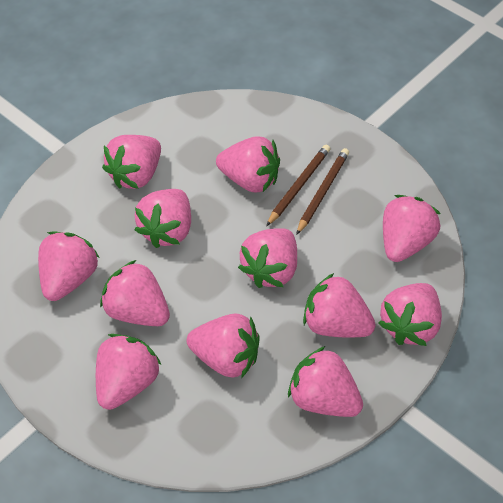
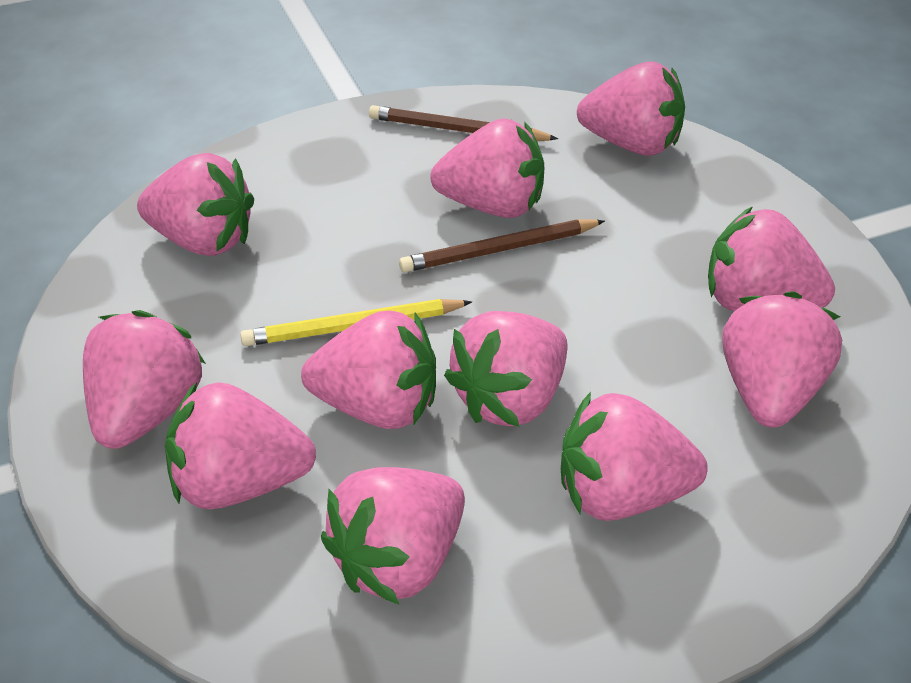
pink strawberry: [38,232,100,301] [96,334,161,410] [100,260,170,326] [102,135,161,189] [134,189,191,248] [187,313,260,378] [216,136,280,192] [238,228,297,288] [288,346,363,417] [303,273,376,338] [379,283,442,346] [383,195,440,262] = 12 -> [83,310,206,449] [137,153,254,256] [165,382,316,509] [301,311,436,429] [321,467,465,605] [430,118,545,218] [444,311,568,427] [561,392,708,521] [577,61,685,156] [708,206,835,311] [722,291,842,427] = 11
yellow pencil: none = 0 -> [240,299,472,346] = 1

